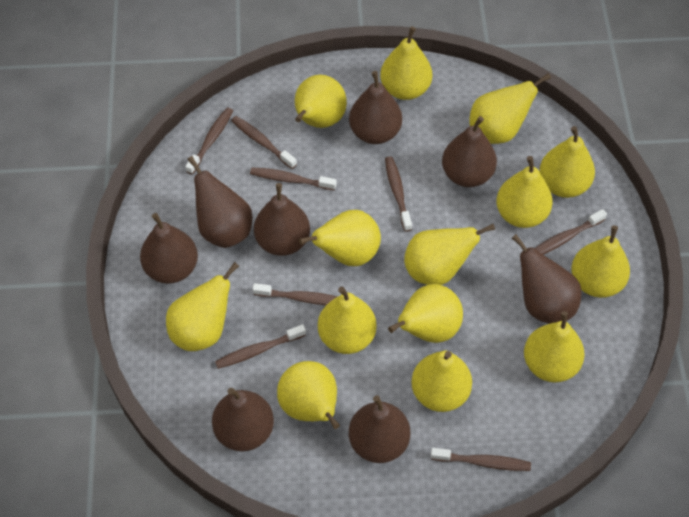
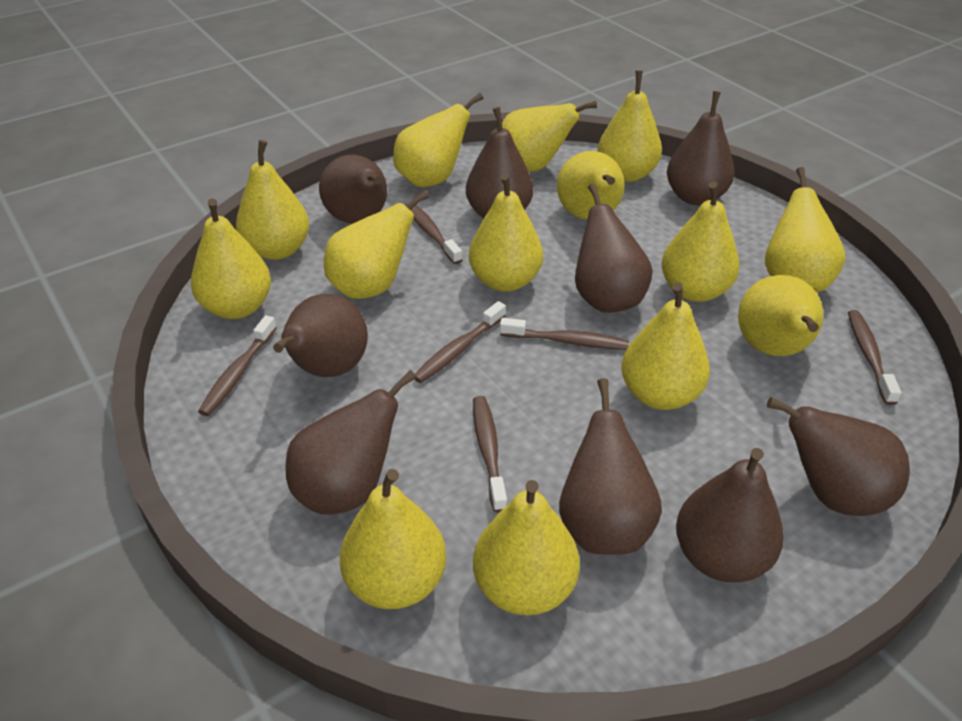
brown pear: [140,213,198,284] [187,156,252,248] [212,388,274,451] [254,183,310,256] [349,71,402,144] [349,395,410,463] [442,116,497,187] [512,234,581,324] = 8 -> [273,294,368,377] [285,370,417,514] [319,155,387,224] [466,107,533,218] [559,378,662,555] [575,183,653,313] [667,91,735,205] [676,448,784,582] [767,397,910,516] = 9
brown toothbrush: [185,107,233,175] [215,324,306,369] [231,116,297,169] [250,167,337,190] [253,283,337,305] [385,156,412,232] [431,448,531,471] [535,209,607,255] = 8 -> [198,315,277,416] [405,202,462,264] [414,301,506,383] [473,396,507,513] [500,318,629,350] [848,310,901,405] = 6

